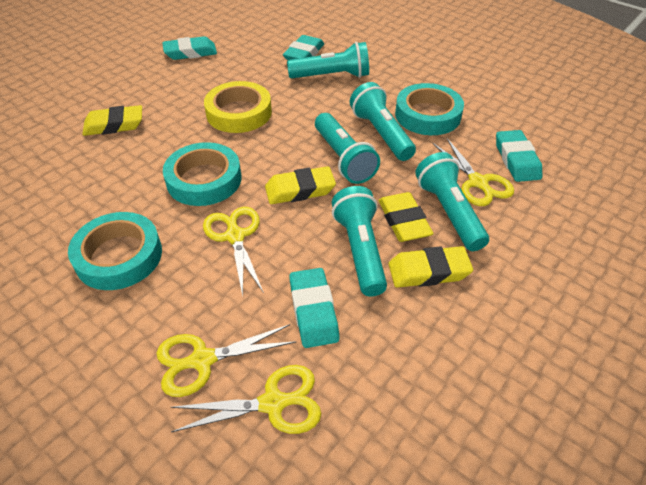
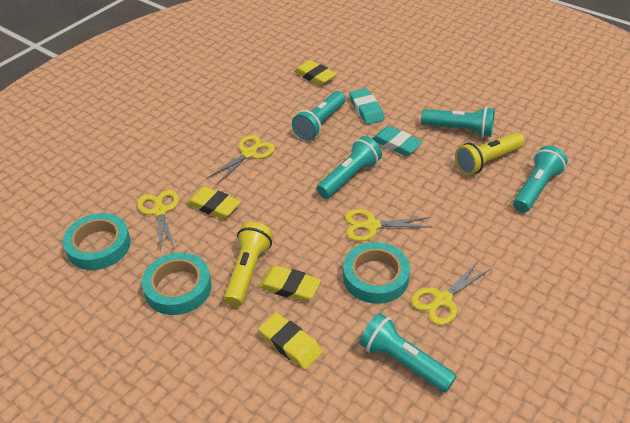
turquoise eraser: [162,36,217,60] [283,35,324,60] [289,268,340,348] [496,130,542,182] = 4 -> [349,88,384,125] [372,126,423,156] = 2
yellow flashlight: none = 0 -> [224,222,273,307] [455,133,524,175] = 2
yellow tape: [204,81,272,133] = 1 -> none = 0

